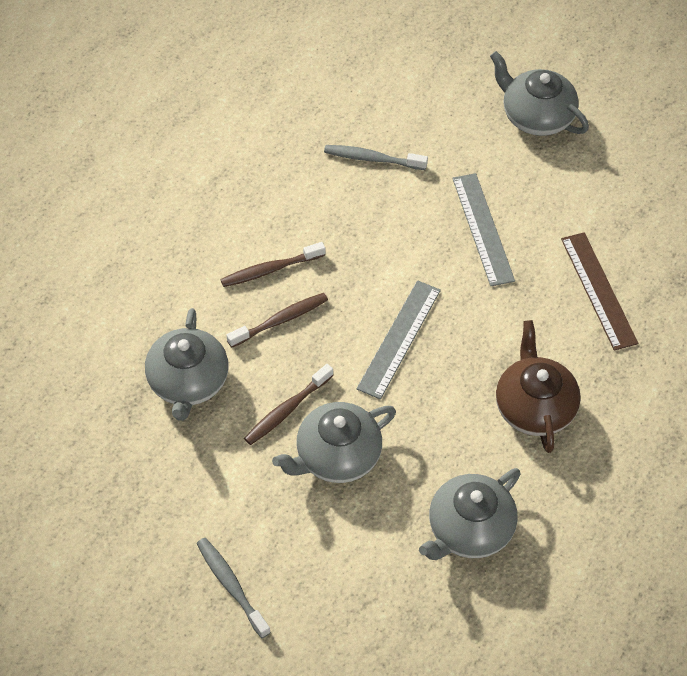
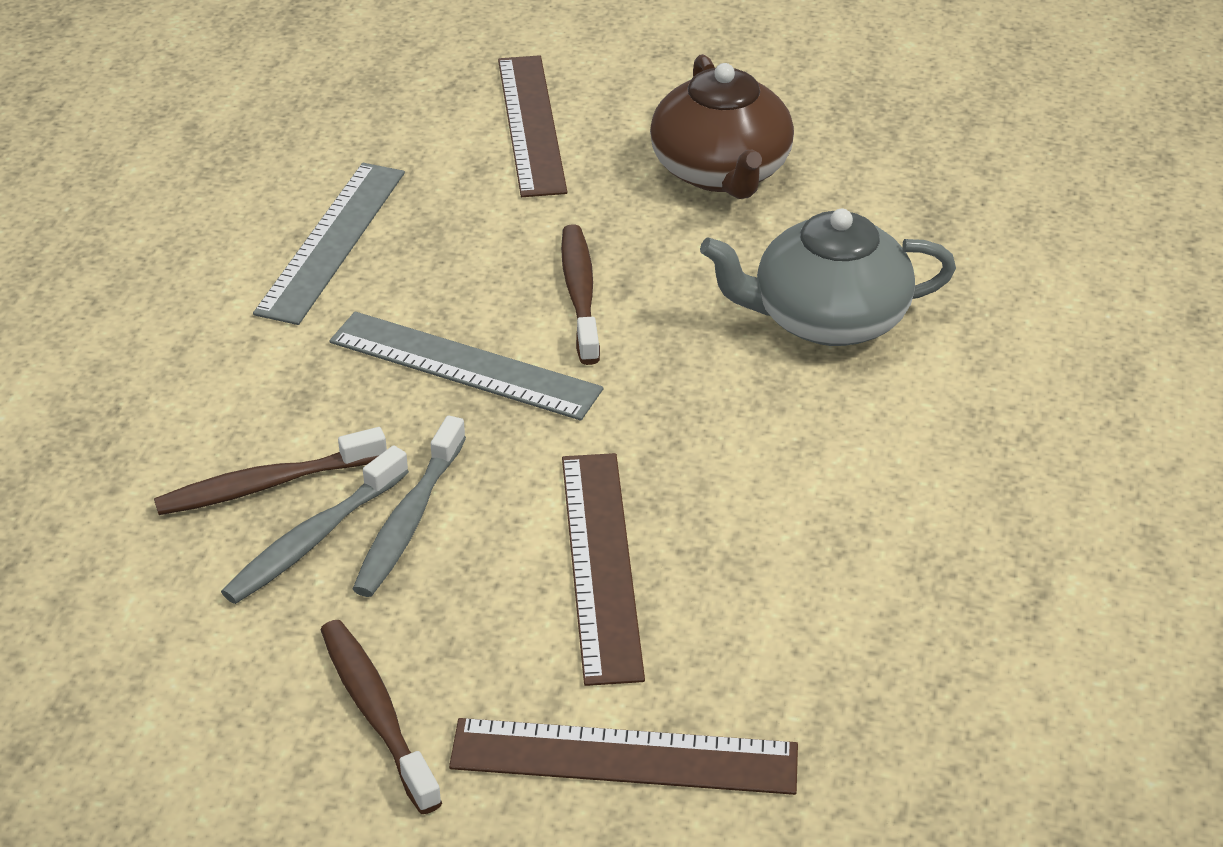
brown ruler: [561,232,638,351] = 1 -> [449,718,798,795] [498,55,567,197] [562,453,645,686] = 3
grey teapot: [145,308,229,421] [272,402,396,483] [419,468,521,560] [490,51,589,136] = 4 -> [700,208,956,346] = 1

